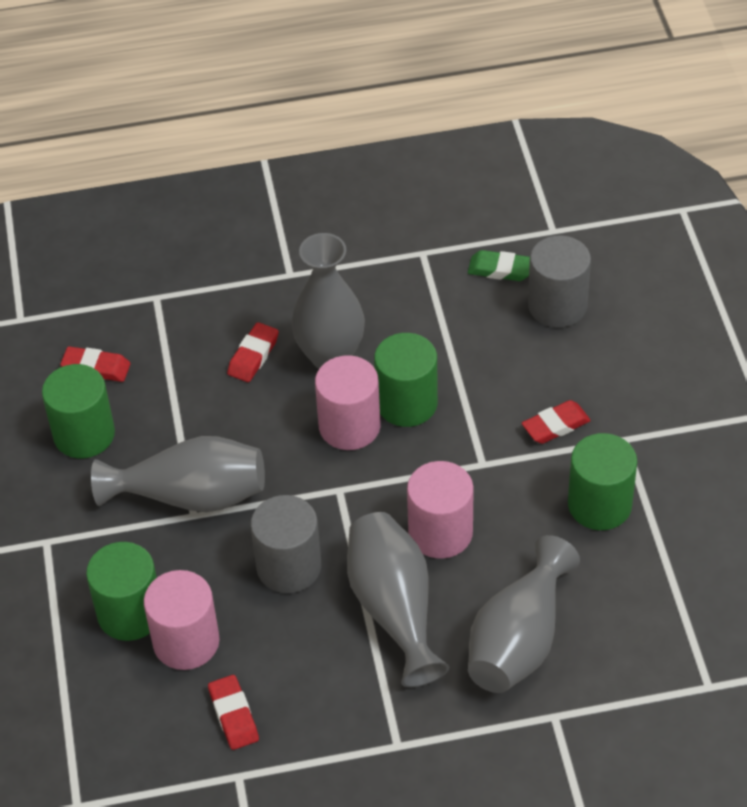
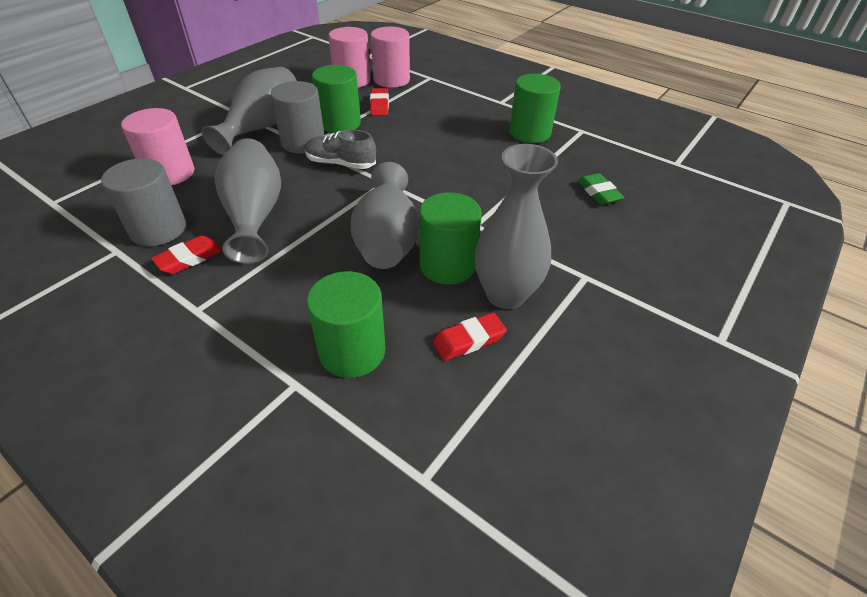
grey shoe: none = 0 -> [305,129,376,169] = 1
red eraser: [60,346,131,382] [208,675,259,750] [227,322,279,382] [522,400,591,444] = 4 -> [151,235,223,274] [370,88,389,116] [433,312,507,361] = 3

